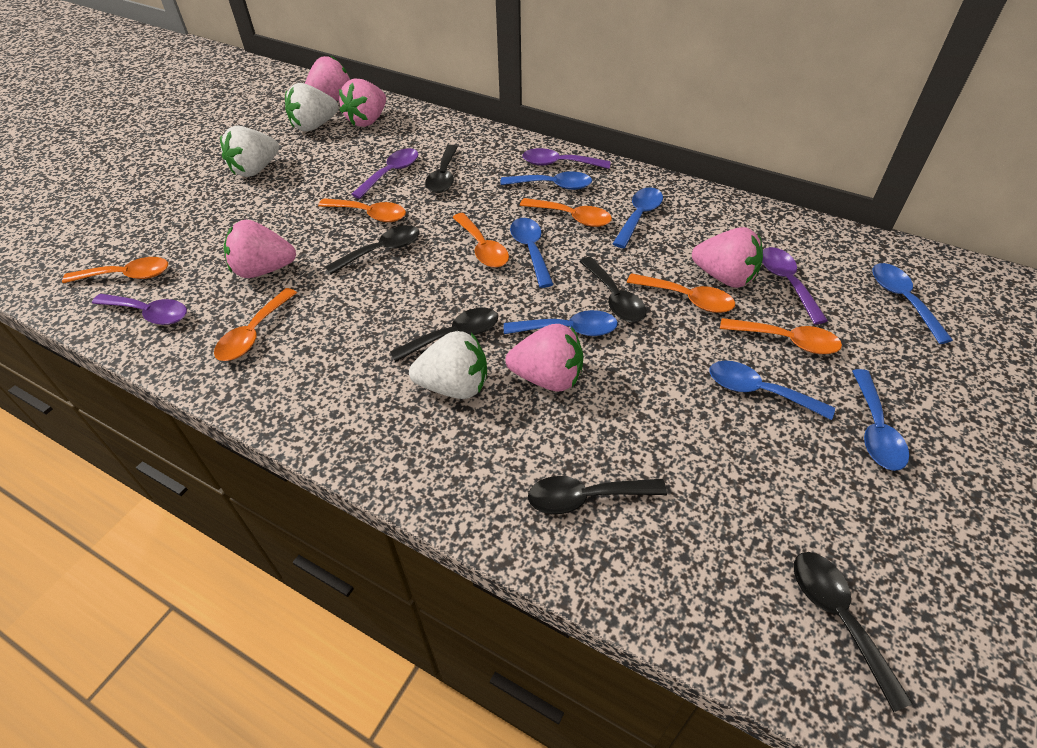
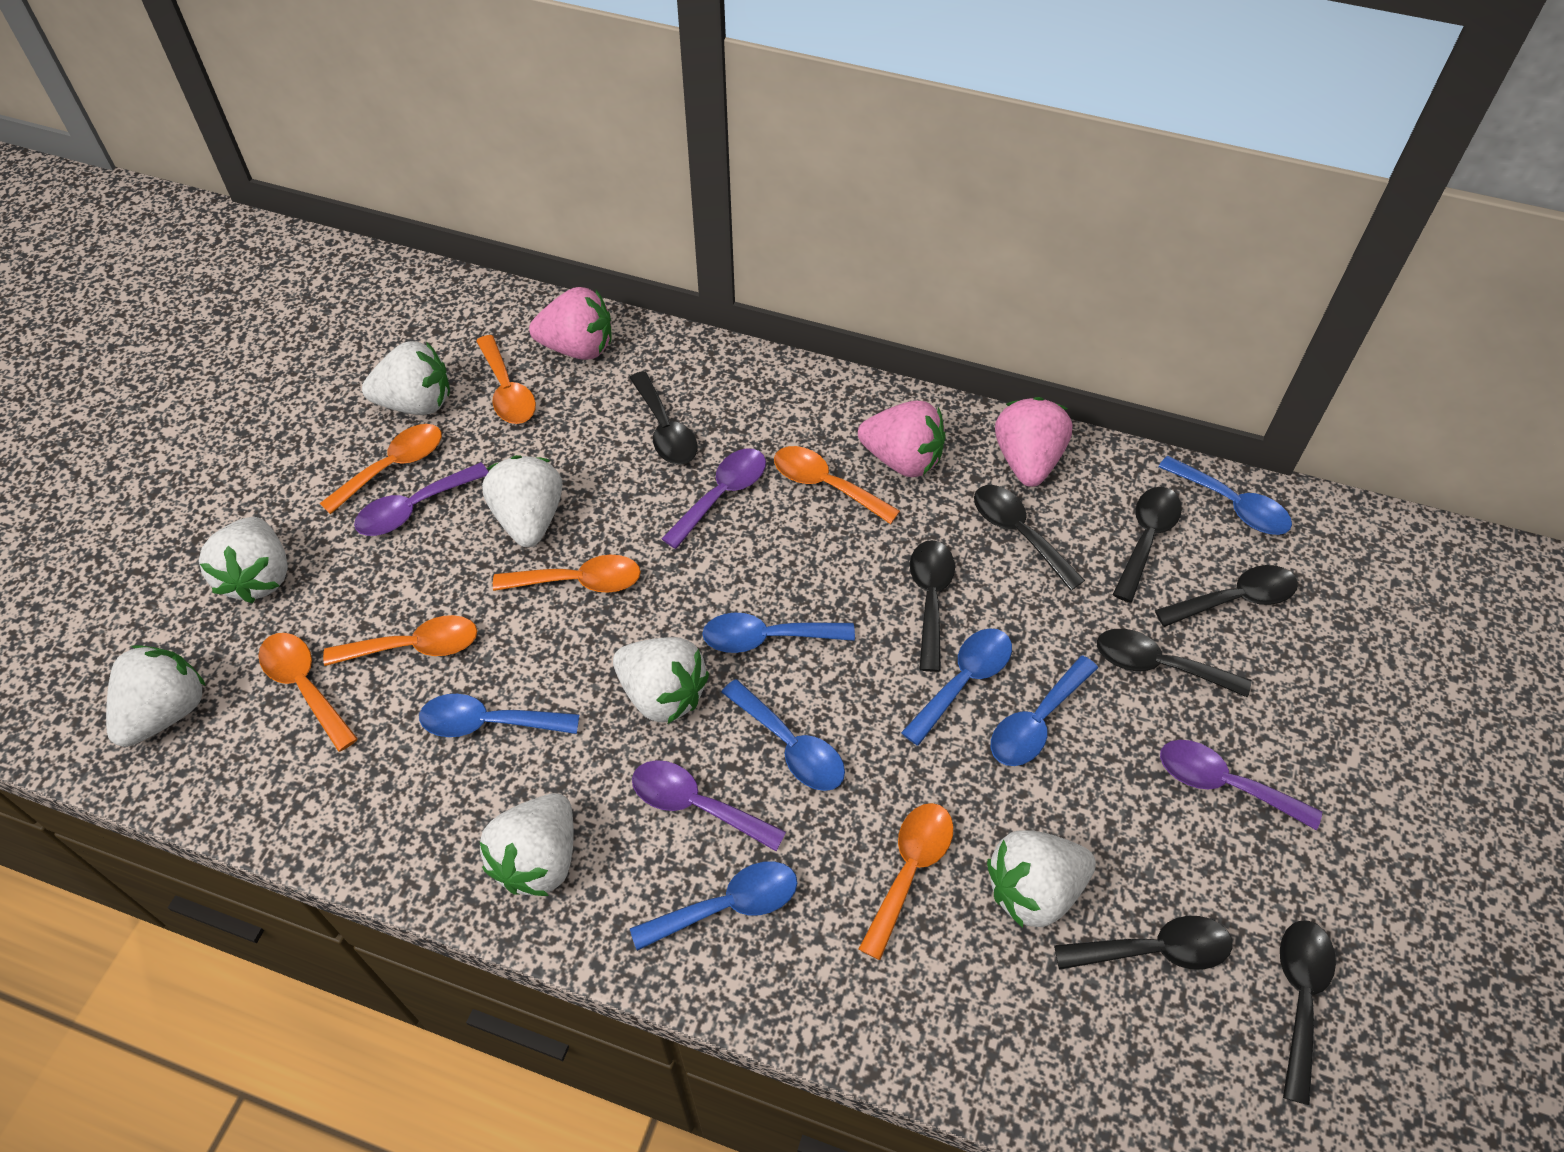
black spoon: [325,225,420,274] [390,308,498,362] [425,145,458,193] [528,476,667,514] [579,257,647,322] [794,552,913,712] = 6 -> [629,371,698,465] [910,540,955,672] [974,485,1085,591] [1054,916,1233,970] [1097,629,1251,698] [1113,487,1182,602] [1155,565,1298,627] [1280,920,1336,1105] = 8
pink strawberry: [224,220,296,278] [305,56,350,101] [339,79,386,127] [505,324,583,392] [692,227,763,288] = 5 -> [529,287,612,360] [858,401,946,477] [995,397,1072,487] = 3
white strawberry: [220,126,279,177] [285,83,339,132] [409,331,487,399] = 3 -> [106,645,206,747] [199,517,288,603] [362,341,450,415] [480,793,574,896] [482,455,562,547] [613,637,709,724] [987,830,1096,928] = 7

